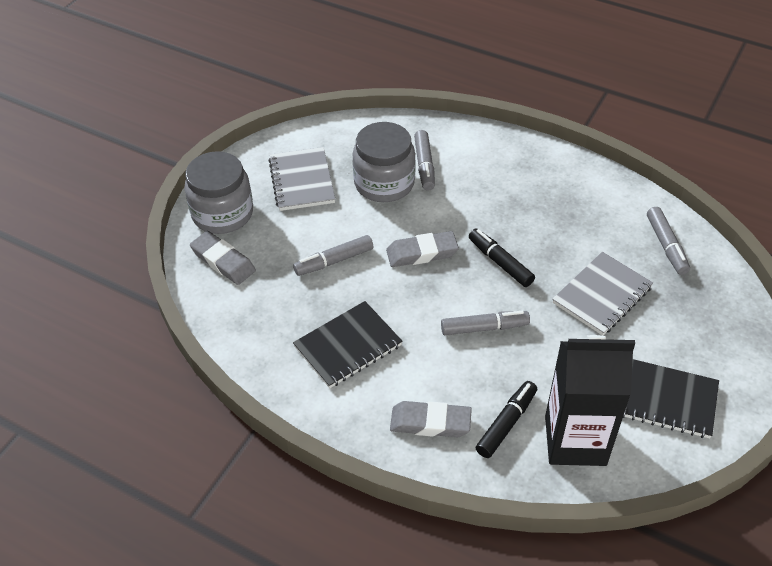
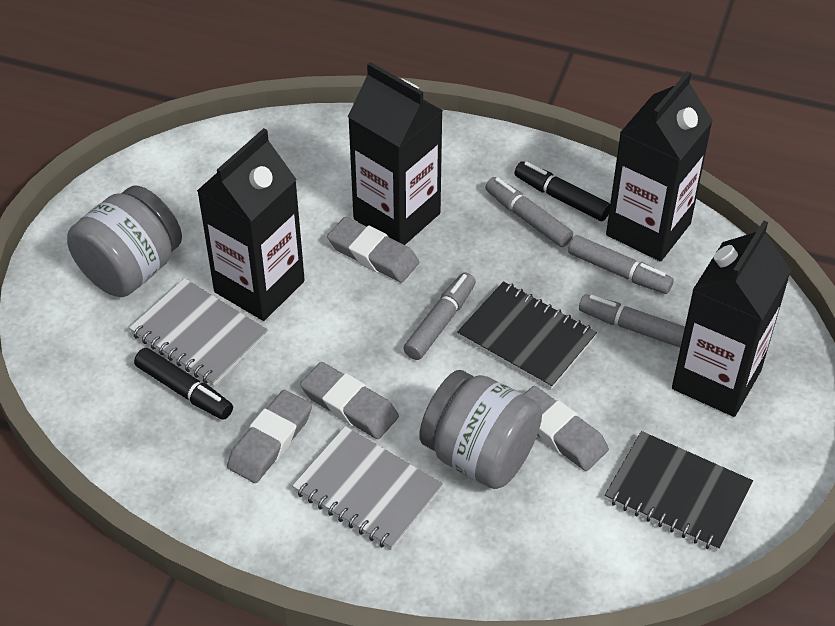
black carton: [545,335,635,466] = 1 -> [197,128,305,321] [348,62,443,245] [606,71,713,261] [672,220,791,417] = 4
grey eraser: [190,231,256,285] [386,231,459,267] [390,401,472,437] = 3 -> [227,390,312,483] [300,362,399,439] [327,217,419,283] [524,386,609,471] = 4

